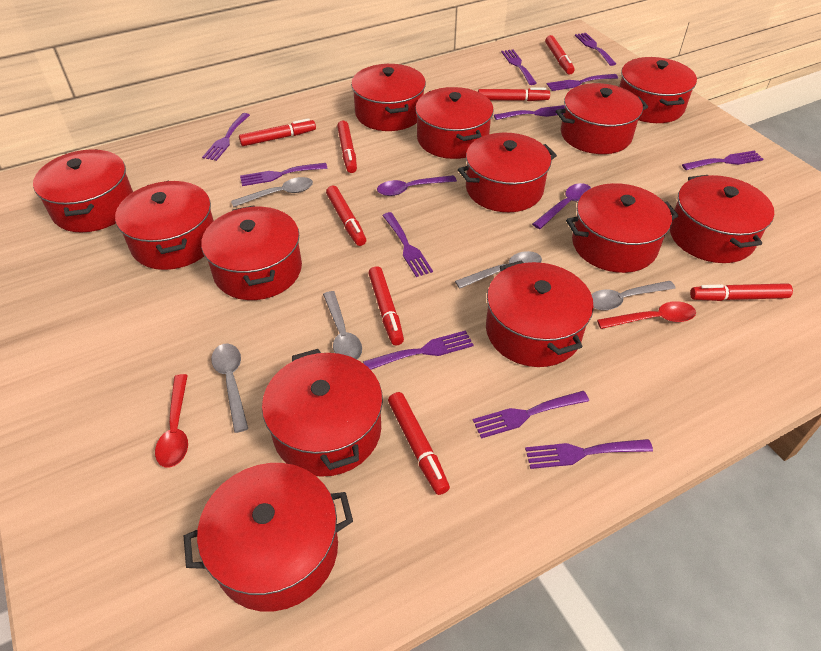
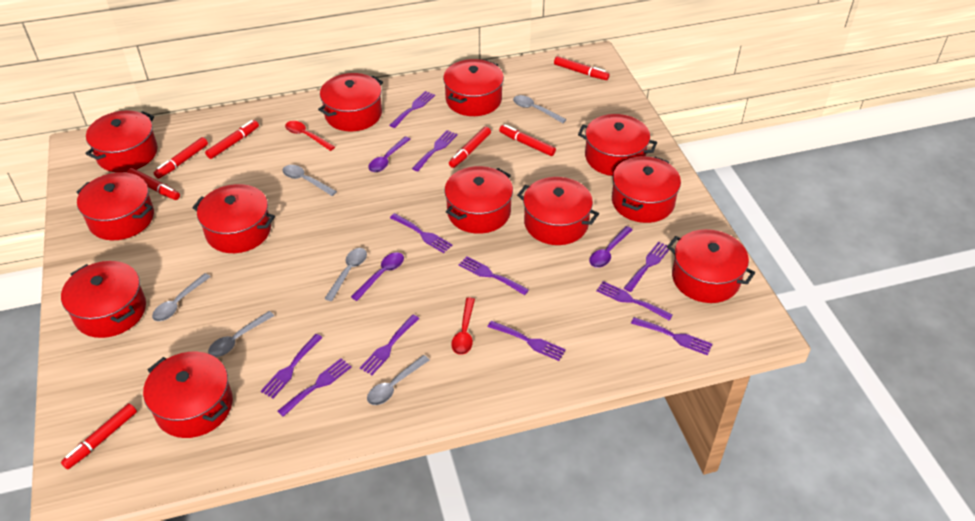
grey spoon: [211,343,248,433] [231,177,313,207] [323,291,362,359] [455,251,542,289] [591,281,676,310] = 5 -> [152,273,211,321] [208,311,274,357] [282,165,337,196] [324,248,367,301] [367,355,430,405] [513,95,567,123] = 6
purple spoon: [377,175,457,196] [532,183,591,229] = 2 -> [351,252,404,301] [368,136,410,172] [589,226,633,267] = 3
red marker: [239,118,316,146] [326,185,366,246] [337,121,357,173] [368,266,404,345] [388,392,450,495] [478,88,550,101] [545,35,575,75] [690,283,793,301] = 8 -> [61,403,137,469] [127,168,180,200] [154,137,208,179] [205,120,259,159] [449,127,491,168] [499,124,556,156] [554,56,610,80] = 7
red pot: [33,149,133,232] [115,181,214,270] [184,463,353,611] [201,206,302,300] [262,349,383,477] [351,64,426,131] [415,87,494,159] [458,133,557,212] [486,260,594,367] [556,83,648,154] [566,183,678,273] [619,57,697,123] [670,175,774,263] = 13 -> [61,261,146,338] [77,172,154,240] [86,111,158,173] [143,352,233,438] [192,184,275,253] [318,73,383,131] [443,59,504,116] [445,166,513,234] [517,177,599,245] [578,114,657,176] [612,156,681,223] [667,229,755,303] = 12

